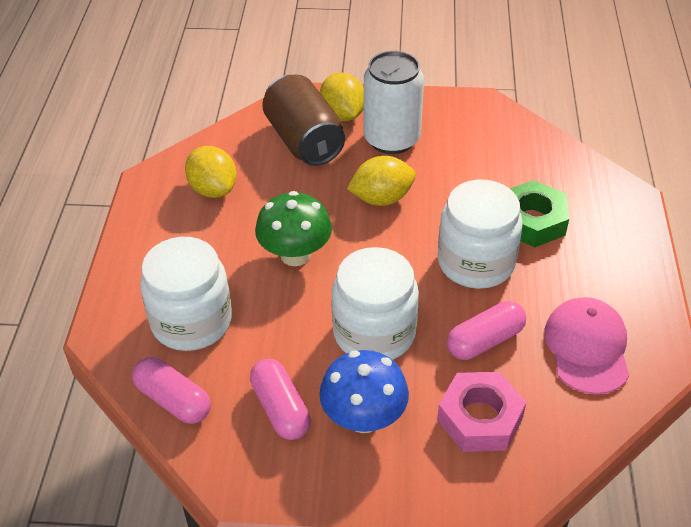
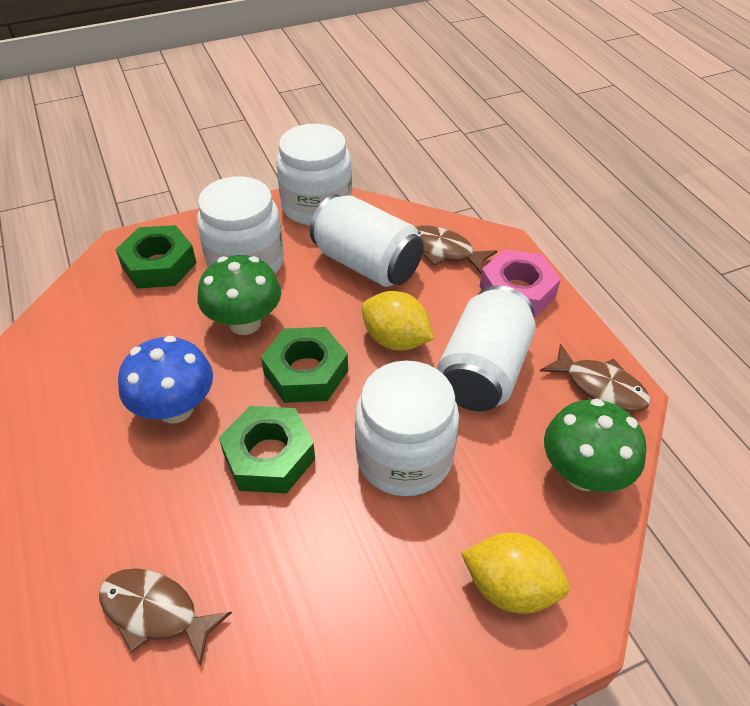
brown can: [262,74,345,166] = 1 -> none = 0
brown fish: none = 0 -> [99,568,232,666] [416,226,497,274] [540,343,651,412] = 3
green mushroom: [255,191,332,266] = 1 -> [198,255,281,335] [544,398,647,492] = 2
green nut: [510,180,569,247] = 1 -> [116,225,197,288] [219,406,315,493] [261,327,348,403] = 3
pink cap: [544,297,629,395] = 1 -> none = 0
pink capsule: [132,357,211,424] [250,359,311,440] [447,301,526,360] = 3 -> none = 0
white can: [364,51,424,154] = 1 -> [310,194,424,287] [437,285,536,411] = 2
yellow lemon: [185,146,237,198] [320,72,364,121] [347,156,416,206] = 3 -> [362,291,434,351] [461,532,570,614] = 2

